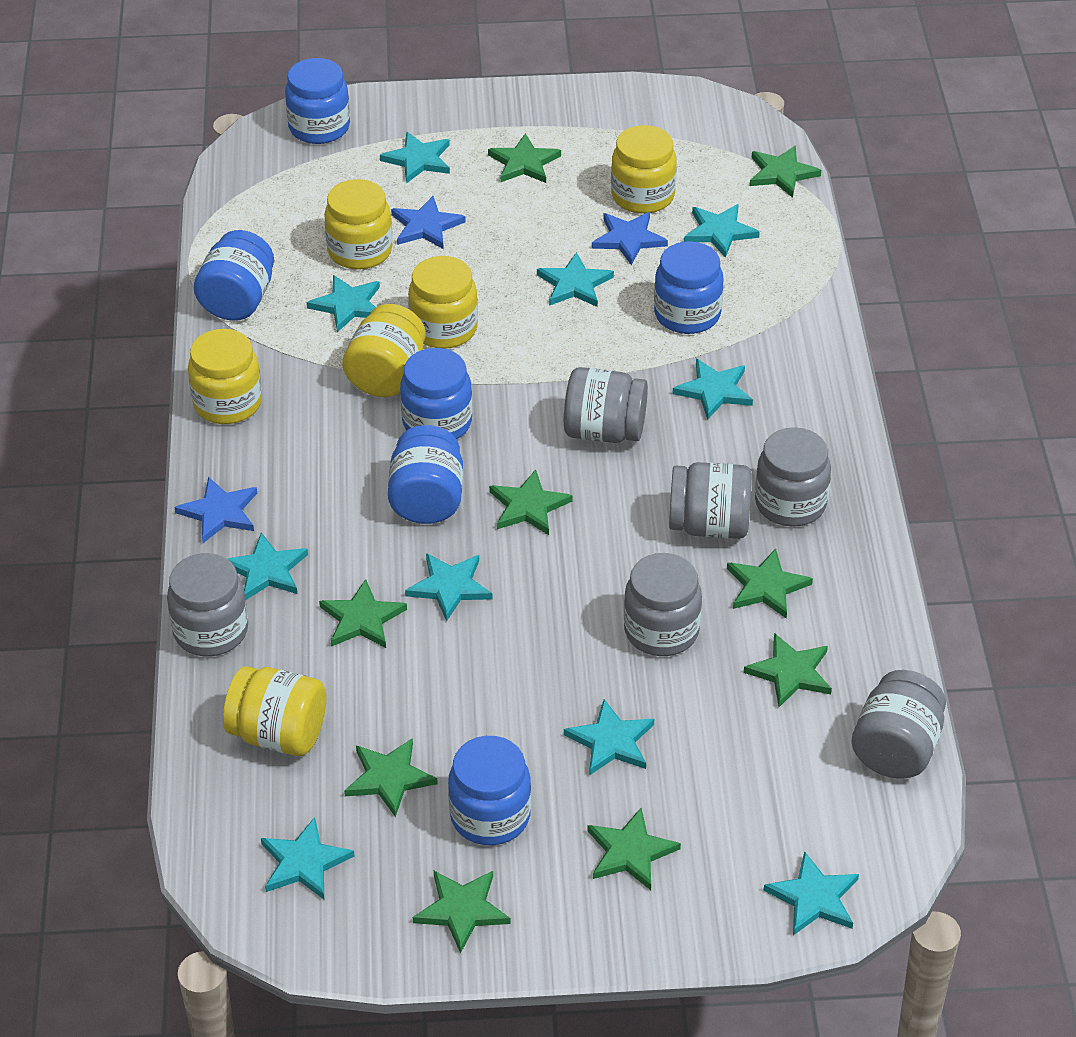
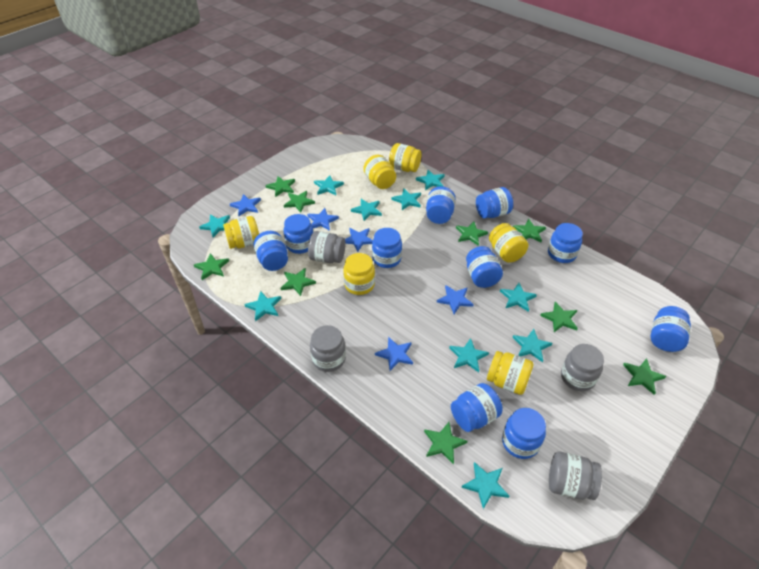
blue jar: [194,230,274,321] [285,58,350,144] [388,425,463,524] [400,348,472,439] [448,736,531,845] [654,241,724,334] = 6 -> [253,231,288,271] [283,214,313,254] [372,228,402,268] [426,186,455,224] [451,383,502,432] [466,246,503,288] [476,187,513,219] [502,408,546,459] [548,223,583,263] [651,306,691,352] = 10
blue star: [174,477,257,543] [391,196,466,249] [592,212,668,266] = 3 -> [230,194,261,216] [307,208,339,231] [345,228,373,252] [375,337,413,371] [437,285,474,314] = 5
grey jar: [167,553,248,656] [564,367,648,443] [624,553,702,656] [669,462,752,539] [755,427,831,527] [852,670,946,778] = 6 -> [308,231,346,263] [310,325,346,372] [549,452,602,500] [561,344,604,391] = 4

